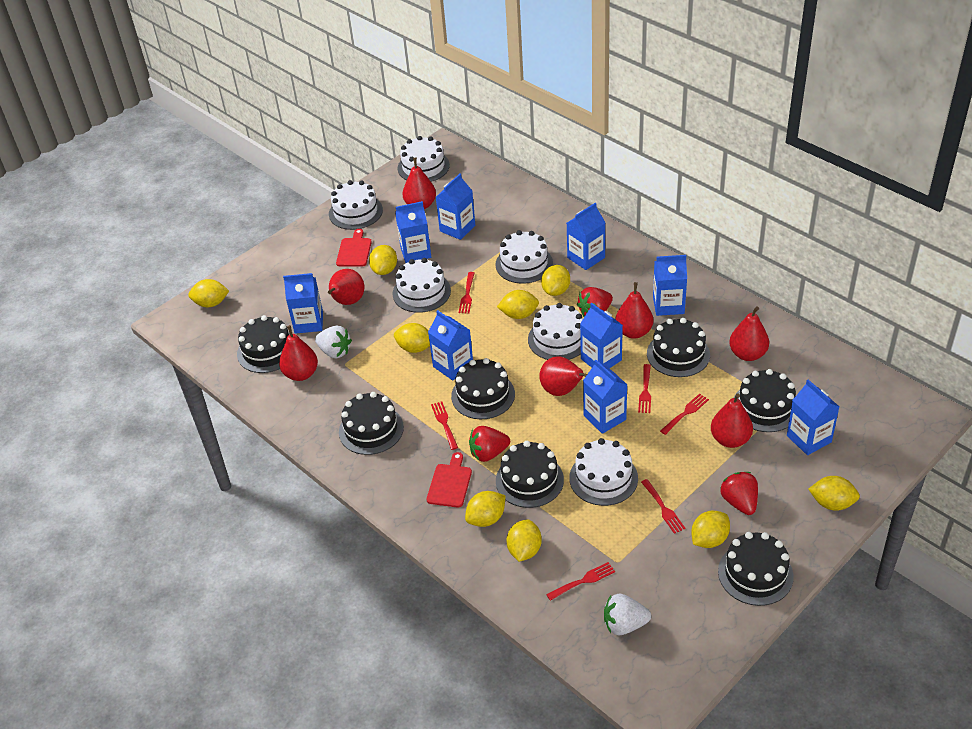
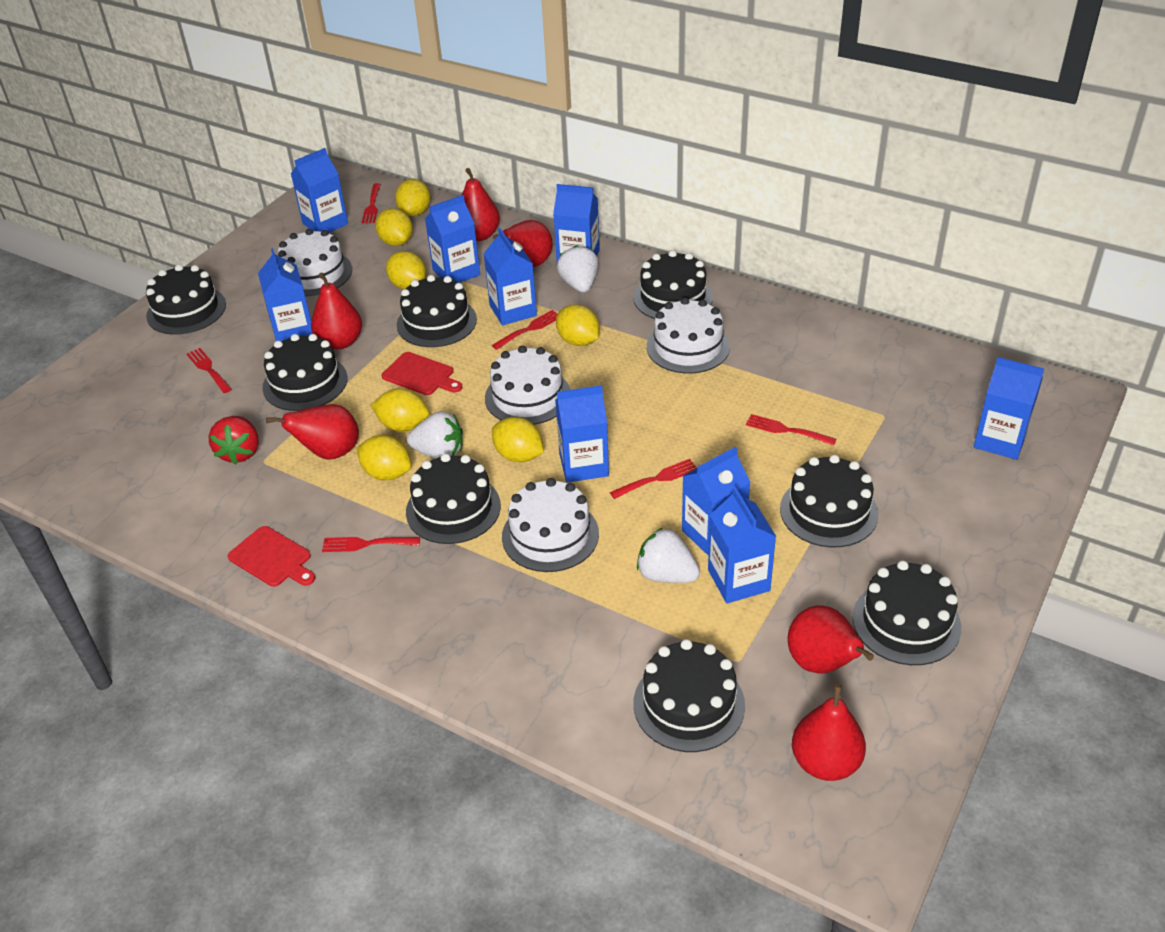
black cake: [237,315,290,373] [339,392,404,455] [451,358,515,419] [496,441,564,508] [647,318,710,377] [718,532,794,606] [734,369,796,432] = 7 -> [146,264,226,335] [262,334,347,411] [397,275,477,347] [406,453,501,544] [633,250,713,319] [634,639,745,752] [780,455,878,547] [853,561,961,665] = 8
red pear: [279,325,318,381] [328,269,364,305] [402,158,436,209] [539,356,587,396] [615,282,653,339] [711,393,753,448] [729,306,769,361] = 7 -> [266,404,359,460] [311,272,362,349] [462,168,500,241] [493,220,553,267] [788,605,874,674] [792,684,866,781] = 6
red strawberry: [469,426,510,462] [577,287,613,317] [720,472,758,515] = 3 -> [209,416,259,464] = 1
white cake: [329,180,383,230] [393,258,451,313] [397,136,450,182] [495,230,553,283] [528,303,583,360] [569,438,638,506] = 6 -> [277,229,352,296] [485,345,571,425] [502,478,599,572] [647,297,730,374] = 4
white strawberry: [315,326,352,358] [604,594,651,635] = 2 -> [407,411,463,459] [557,245,599,293] [637,528,700,583] = 3
yellow lemon: [188,279,229,307] [369,245,397,275] [394,323,430,353] [465,491,505,527] [497,290,539,319] [507,519,542,562] [541,265,570,296] [691,511,730,548] [808,476,860,511] = 9 -> [356,435,412,480] [371,388,429,431] [375,208,413,246] [386,251,426,289] [395,179,430,216] [492,417,544,462] [556,304,600,346] = 7

